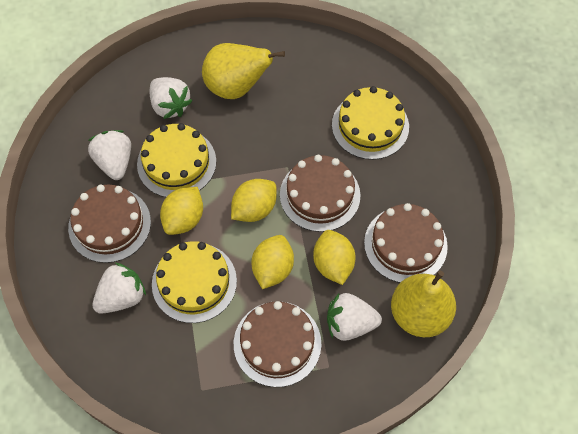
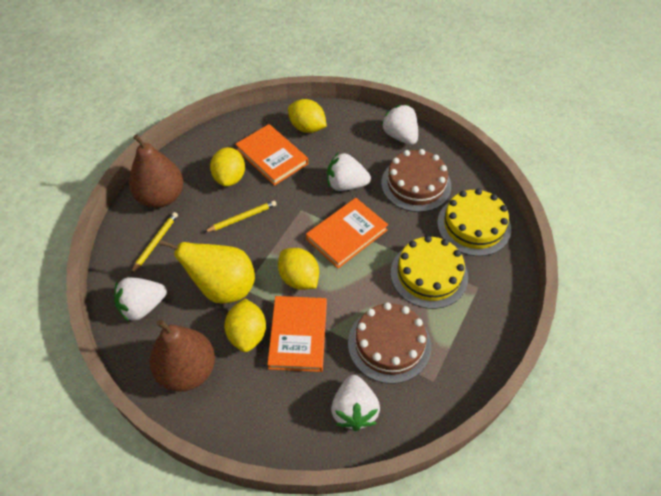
brown cake: [68,185,151,263] [234,301,321,387] [280,155,361,232] [364,203,448,283] = 4 -> [348,303,431,384] [381,149,451,212] = 2
brown pear: none = 0 -> [129,134,183,208] [149,320,215,392] = 2
orange book: none = 0 -> [235,124,308,186] [267,296,327,372] [306,198,388,268] = 3
yellow cake: [137,123,216,197] [152,241,237,323] [332,86,409,160] = 3 -> [391,236,468,309] [437,188,511,256] = 2
yellow pear: [202,43,285,99] [391,270,456,337] = 2 -> [159,240,255,303] = 1
yellow pencil: none = 0 -> [131,212,178,274] [204,201,277,232] = 2

